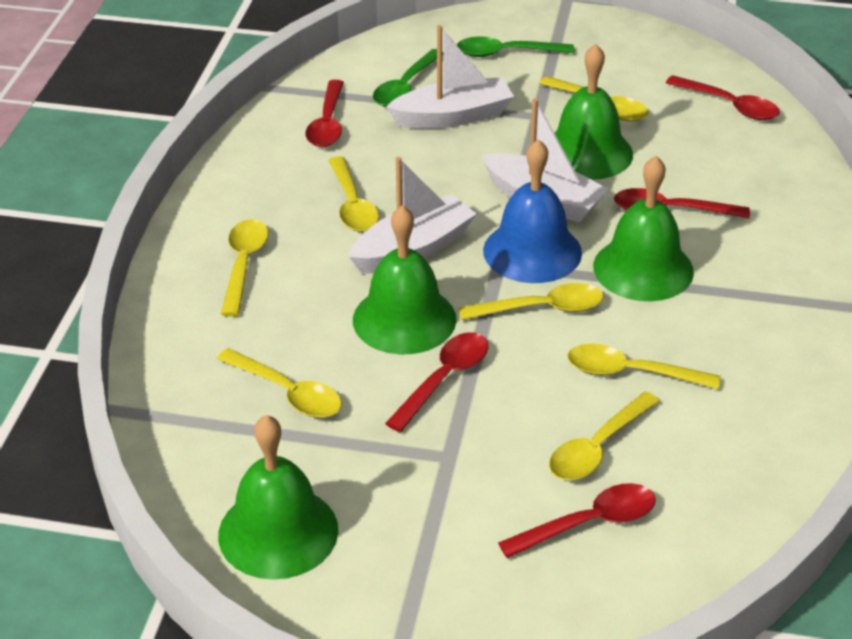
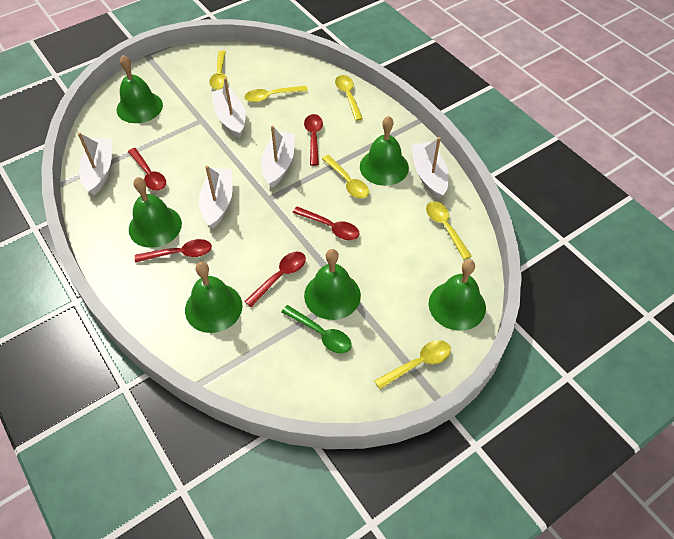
blue bell: [483,139,582,283] = 1 -> none = 0
green bell: [218,415,338,580] [353,205,456,355] [555,44,633,180] [593,156,694,301] = 4 -> [116,55,163,123] [129,177,182,248] [185,262,242,333] [304,249,361,320] [360,116,409,186] [429,260,486,331] = 6
green spoon: [373,49,443,107] [457,36,575,57] = 2 -> [281,305,352,353] = 1
white boat: [349,157,477,274] [386,25,514,129] [481,98,609,222] = 3 -> [78,132,112,195] [199,165,232,229] [211,78,246,138] [261,126,295,188] [411,137,449,199] = 5
yellow spoon: [217,348,342,418] [221,219,268,317] [328,156,379,232] [459,283,604,320] [539,76,649,121] [549,391,660,480] [567,344,720,389] = 7 -> [209,50,227,90] [245,86,308,103] [322,155,369,199] [335,75,363,121] [374,340,451,389] [426,201,472,260] = 6

